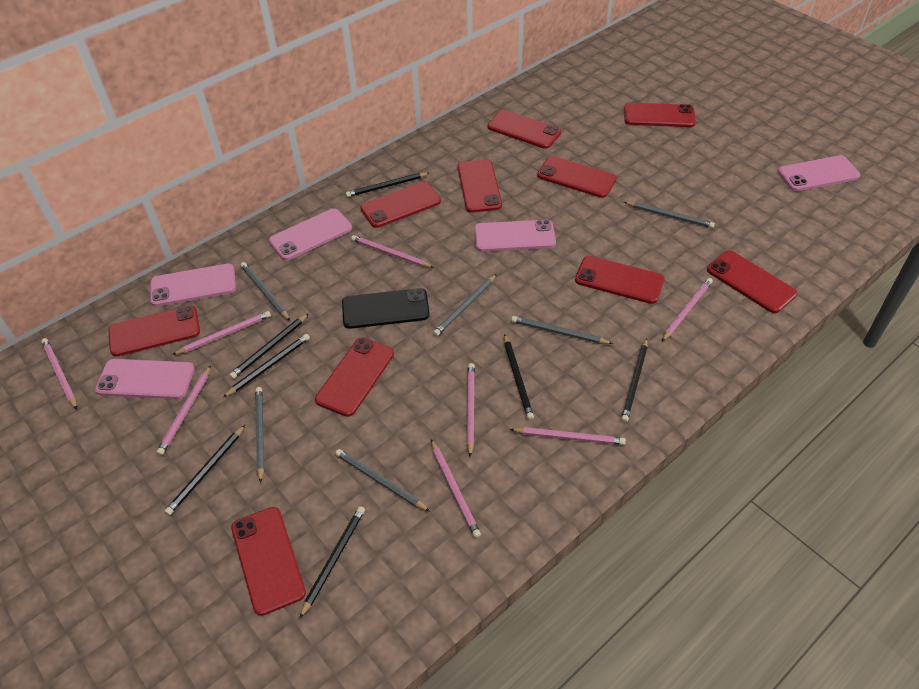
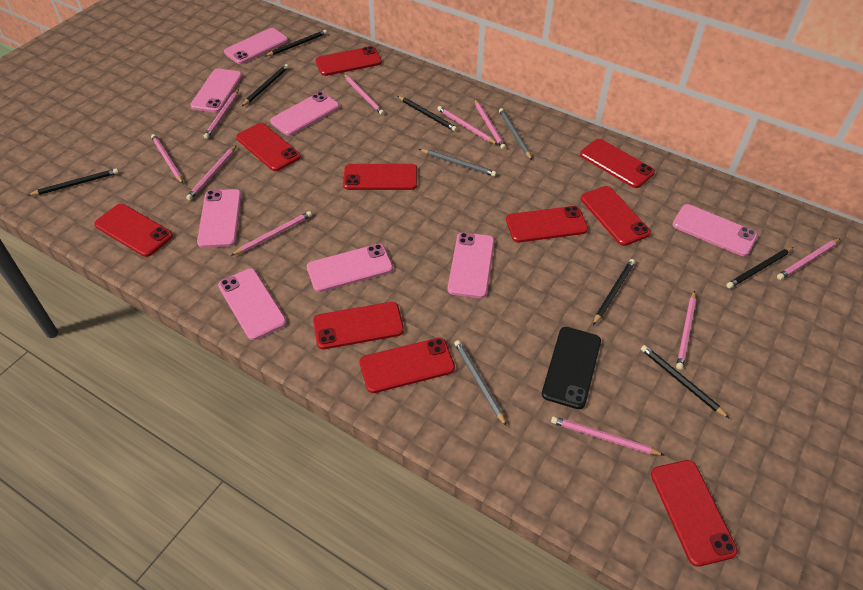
grey pencil: [241,262,290,321] [255,387,264,483] [335,449,430,511] [433,274,497,336] [511,316,613,344] [624,202,715,228] = 6 -> [419,149,497,177] [454,340,507,427] [499,108,532,160] = 3
pink pencil: [41,338,77,410] [156,365,211,455] [172,311,271,355] [351,235,434,268] [431,440,481,538] [467,363,475,457] [510,427,626,445] [662,278,713,341] = 8 -> [151,134,183,184] [186,146,236,200] [204,89,239,139] [231,211,312,256] [344,74,385,115] [437,106,498,145] [474,99,506,150] [551,416,664,455] [676,291,696,370] [777,238,841,280] = 10
pink phone: [95,359,195,399] [150,264,236,307] [269,208,352,260] [474,220,556,252] [778,155,860,191] = 5 -> [190,68,242,113] [197,189,242,248] [218,268,287,340] [224,28,288,64] [270,92,340,136] [307,244,393,292] [448,232,495,298] [672,204,758,256] = 8

